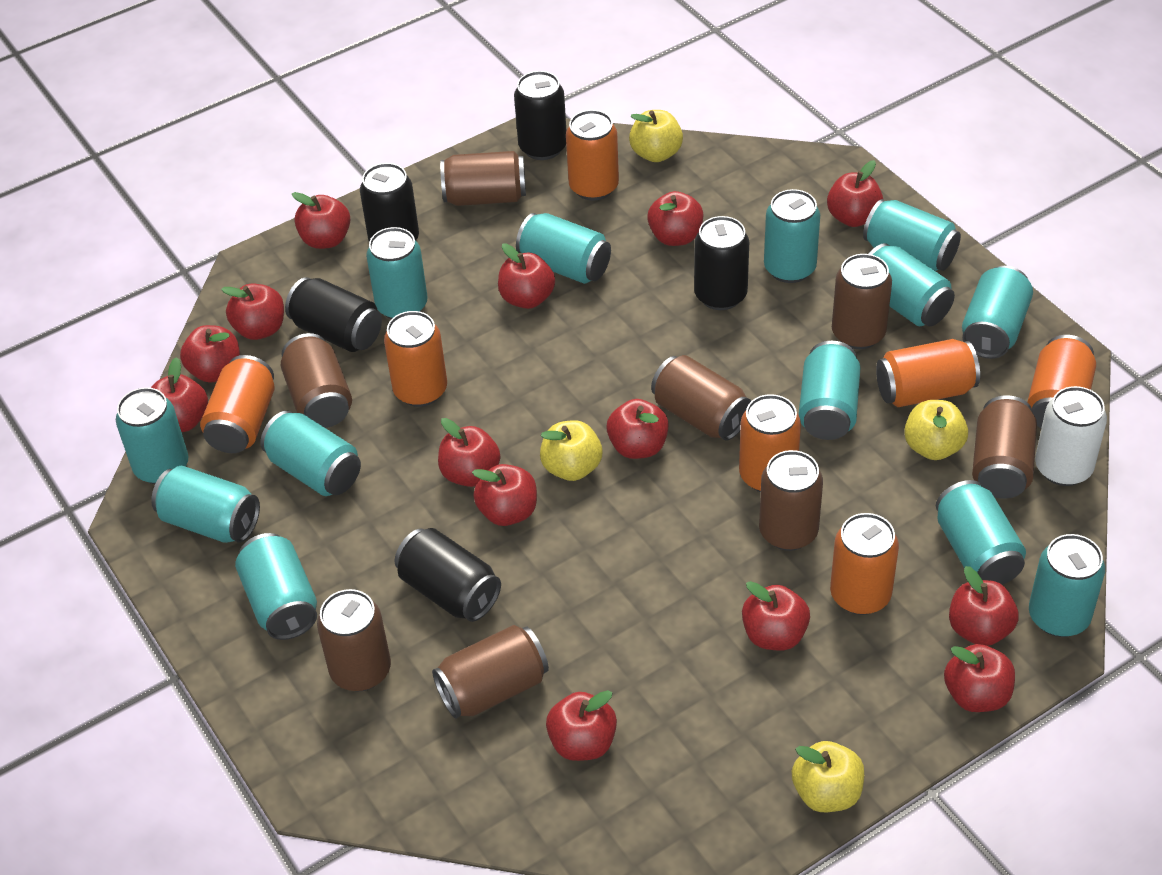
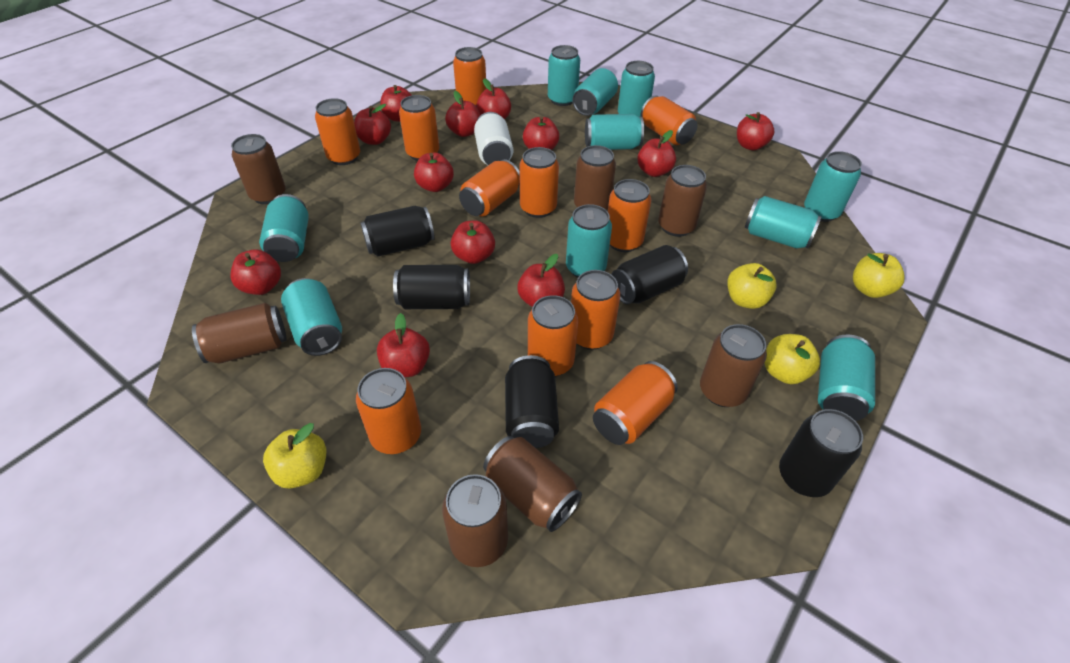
brown can: [281,333,352,428] [317,589,391,691] [432,625,549,719] [440,151,526,206] [651,355,751,441] [759,450,823,551] [832,254,892,349] [972,395,1037,499] = 8 -> [192,303,287,364] [231,134,286,204] [442,474,508,567] [483,436,582,532] [574,145,616,210] [658,165,707,237] [700,324,767,407] = 7
orange can: [200,355,275,453] [384,311,447,407] [566,110,619,201] [739,394,801,492] [830,513,899,615] [876,339,980,407] [1027,335,1096,428] = 7 -> [315,98,360,165] [356,368,421,454] [399,95,439,161] [453,47,487,107] [459,159,520,216] [520,147,559,218] [528,295,578,377] [571,270,620,350] [593,361,677,445] [608,179,651,252] [641,96,698,145] = 11
red apple: [151,357,208,432] [180,325,240,383] [221,284,284,340] [292,192,350,249] [438,418,500,487] [472,464,537,526] [498,243,555,309] [546,690,617,761] [606,399,669,459] [647,191,704,246] [742,581,810,651] [827,160,883,227] [944,644,1015,712] [949,566,1018,646] = 14 -> [230,250,281,295] [354,104,391,145] [377,313,430,377] [380,85,411,122] [414,153,454,192] [445,91,480,137] [451,221,495,264] [477,79,511,119] [517,254,565,307] [523,116,559,150] [637,130,676,177] [737,112,774,150] = 12
turquoise can: [116,387,189,484] [151,466,260,543] [235,533,317,640] [261,411,361,496] [366,227,428,319] [516,213,611,284] [764,189,820,283] [799,341,861,440] [863,199,961,271] [869,243,955,326] [936,480,1026,585] [962,266,1033,359] [1029,534,1105,637] = 13 -> [259,194,309,262] [281,278,342,356] [548,45,580,106] [566,204,612,278] [572,68,618,116] [585,114,644,150] [618,61,655,117] [745,196,822,248] [804,151,862,222] [818,335,875,421] = 10

